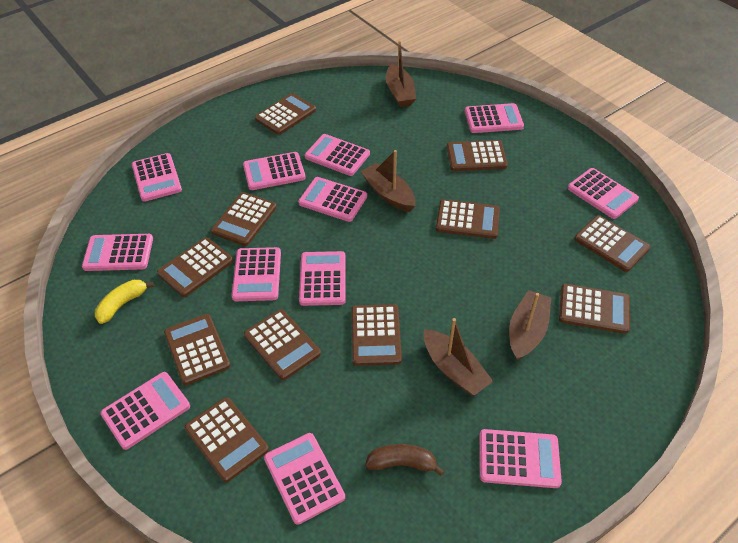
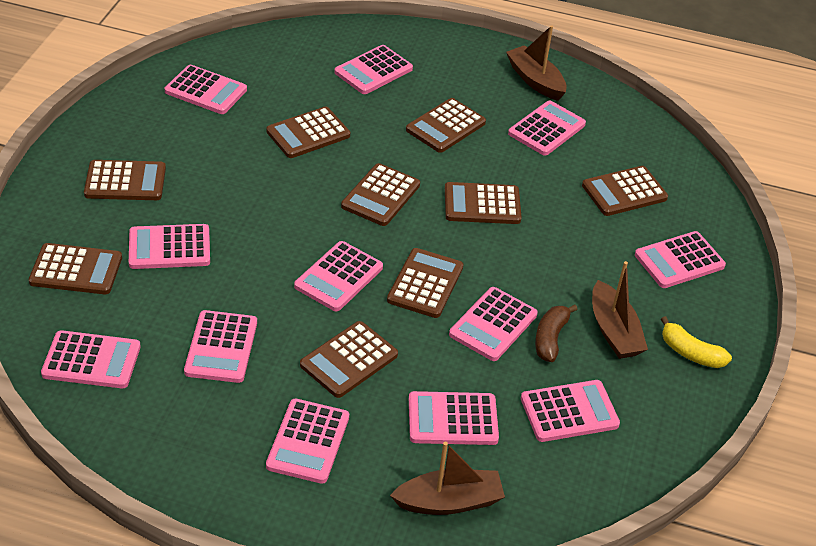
brown boat: [360,150,416,212] [386,41,416,107] [424,318,493,396] [509,290,551,361] = 4 -> [390,442,505,515] [506,25,567,101] [592,261,648,359] = 3
brown calculator: [157,237,233,297] [164,314,230,385] [184,397,269,482] [211,192,277,246] [244,309,321,380] [255,93,316,135] [351,304,402,366] [436,199,500,239] [447,140,508,171] [559,284,630,334] [574,215,650,272] = 11 -> [29,243,122,294] [84,160,166,200] [266,107,350,158] [300,321,398,398] [341,163,420,226] [387,248,463,318] [406,98,486,153] [445,182,522,224] [582,166,668,216] = 9

